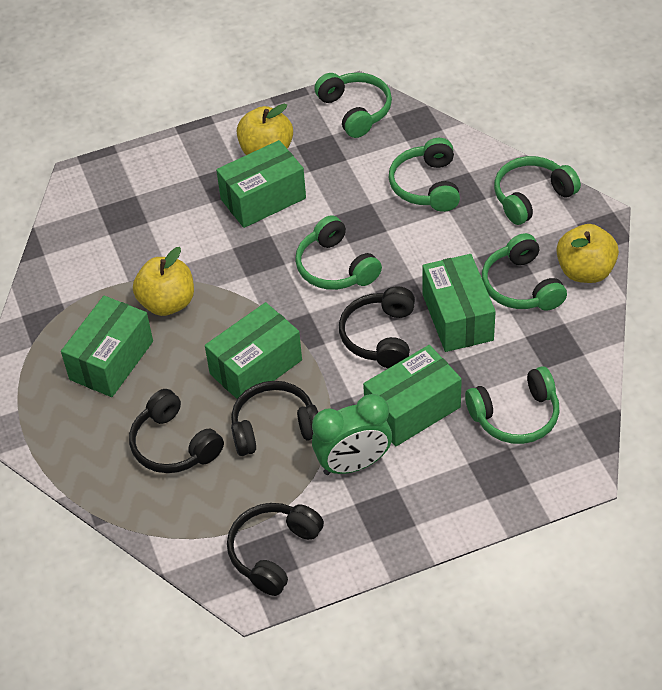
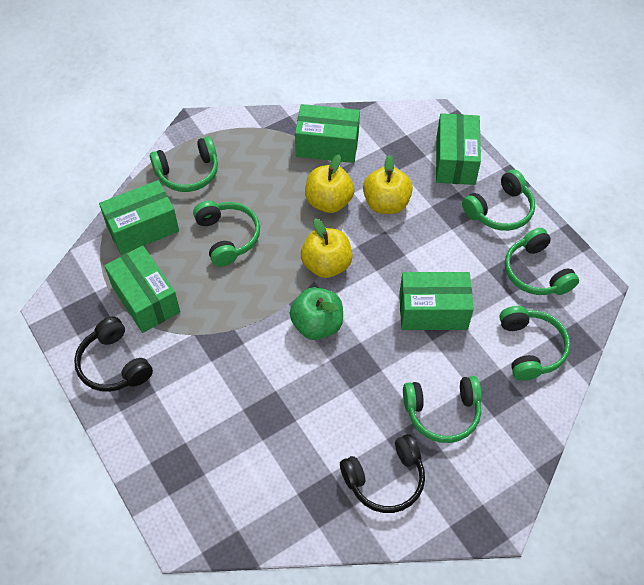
black headphones: [129,389,224,473] [227,503,324,596] [231,381,318,456] [339,286,415,368] = 4 -> [74,316,153,392] [340,434,425,513] = 2
green apple: none = 0 -> [290,287,343,340] = 1
green clock: [312,394,392,475] = 1 -> none = 0

